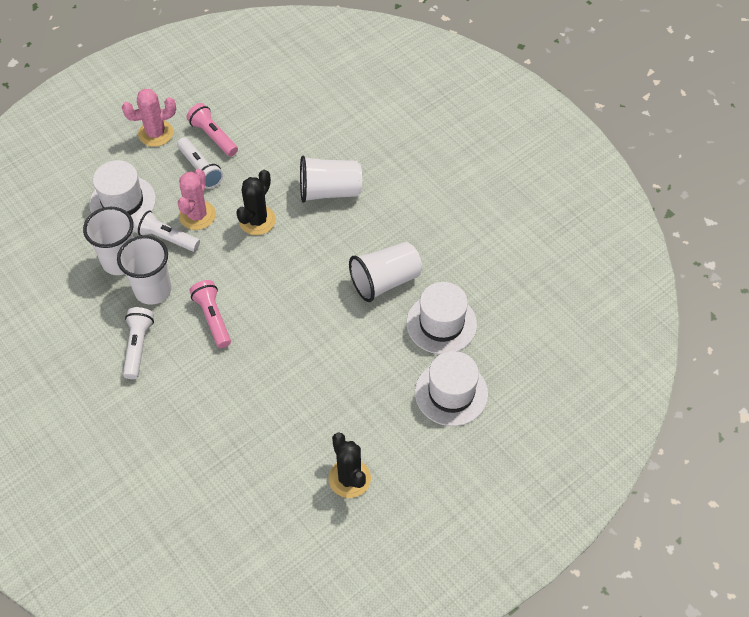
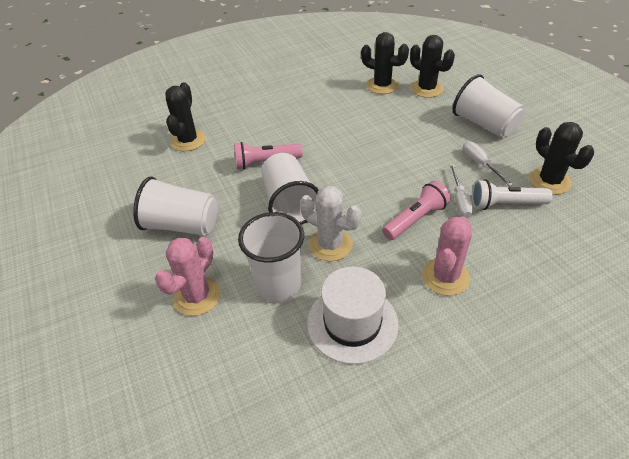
black cactus: [236,170,276,235] [329,432,371,498] = 2 -> [165,82,206,151] [361,32,409,94] [410,35,455,98] [529,122,594,195] = 4
white cactus: none = 0 -> [300,186,362,261] = 1
white flashlight: [123,307,154,379] [133,209,200,252] [177,137,223,189] = 3 -> [472,179,553,210] = 1
white hat: [89,160,156,222] [406,282,477,354] [415,351,488,426] = 3 -> [307,267,399,364] = 1
white screwdriver: none = 0 -> [450,164,474,218] [463,141,513,186] = 2

